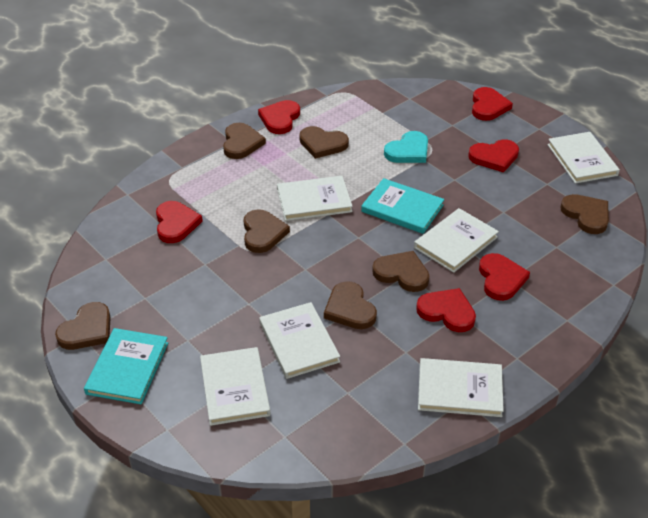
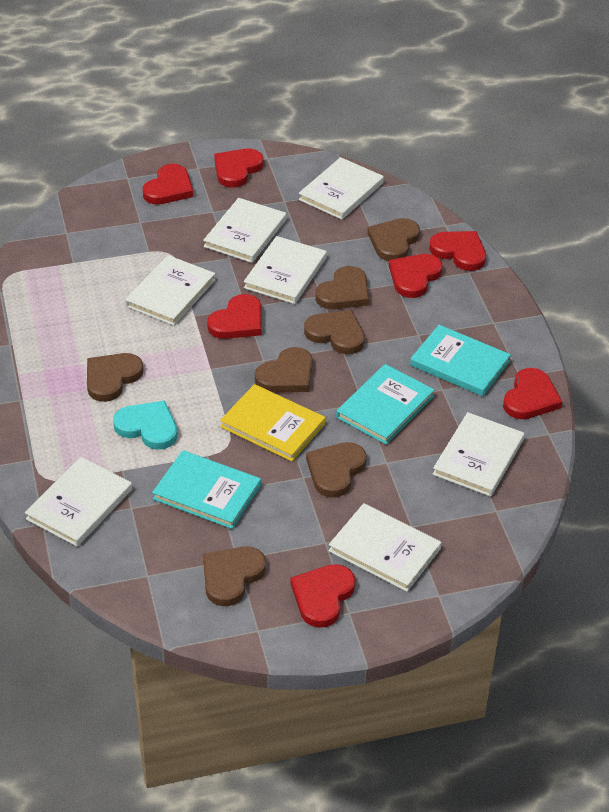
red heart: [156,201,203,243] [258,100,300,134] [416,288,476,332] [468,139,519,172] [472,87,513,121] [479,253,530,301] = 6 -> [143,164,194,205] [207,294,261,339] [214,149,263,188] [290,564,356,628] [389,254,443,298] [429,231,486,271] [503,368,562,419] = 7
turquoise book: [84,328,168,404] [361,178,444,234] = 2 -> [152,450,261,529] [336,364,434,445] [410,325,511,396] = 3
white book: [200,347,270,426] [259,302,340,379] [277,176,353,221] [414,208,499,273] [418,358,504,417] [547,132,620,184] = 6 -> [25,457,132,547] [125,255,216,326] [203,198,286,263] [244,236,327,304] [298,157,384,220] [329,503,442,592] [433,412,525,497] = 7
yellow book: none = 0 -> [220,384,325,462] = 1

